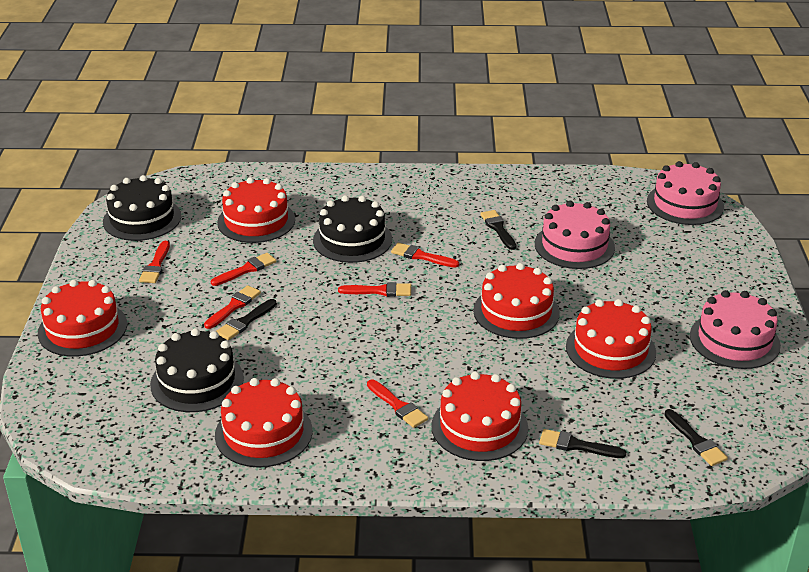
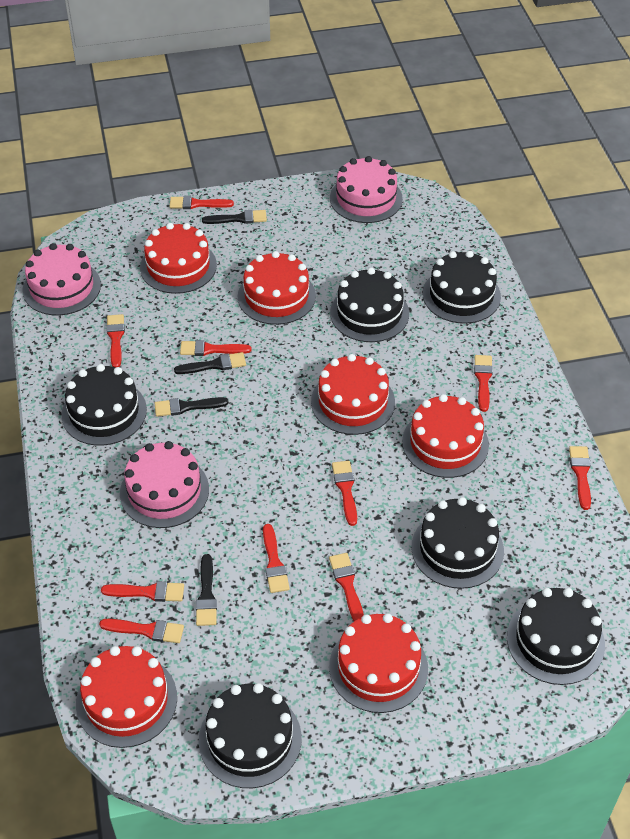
black cake: [103,175,181,241] [150,328,244,412] [313,195,392,263] = 3 -> [61,364,147,446] [199,683,302,788] [330,268,409,342] [411,497,504,589] [423,251,501,324] [507,588,605,685] = 6
red brush: [139,241,170,283] [204,285,261,329] [211,253,276,286] [338,282,411,297] [367,379,428,428] [391,243,459,268] = 6 -> [99,619,184,643] [101,581,184,602] [106,314,125,367] [169,196,234,209] [180,340,251,356] [263,524,290,593] [329,553,364,621] [332,461,357,526] [474,355,493,412] [569,446,591,510] = 10

